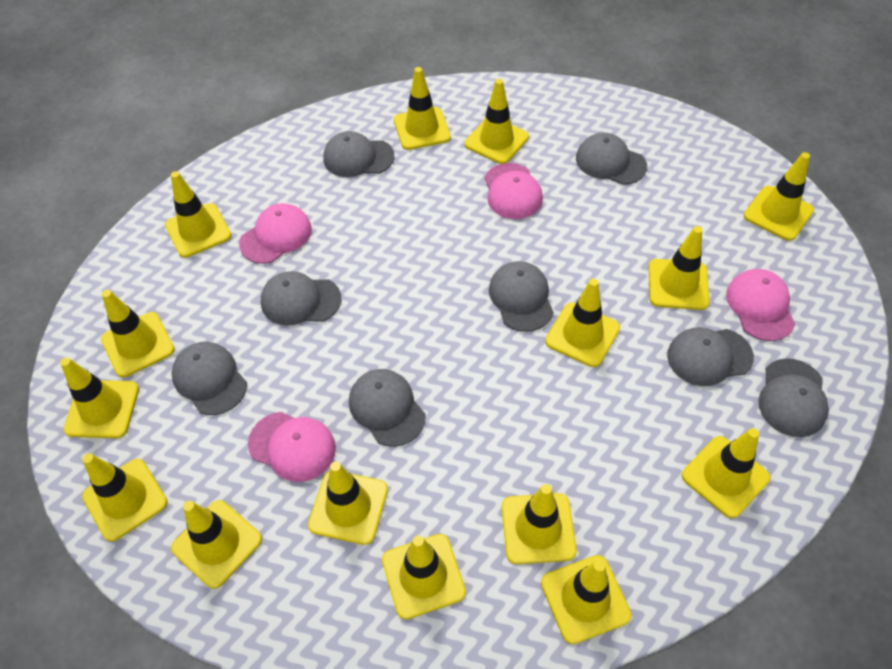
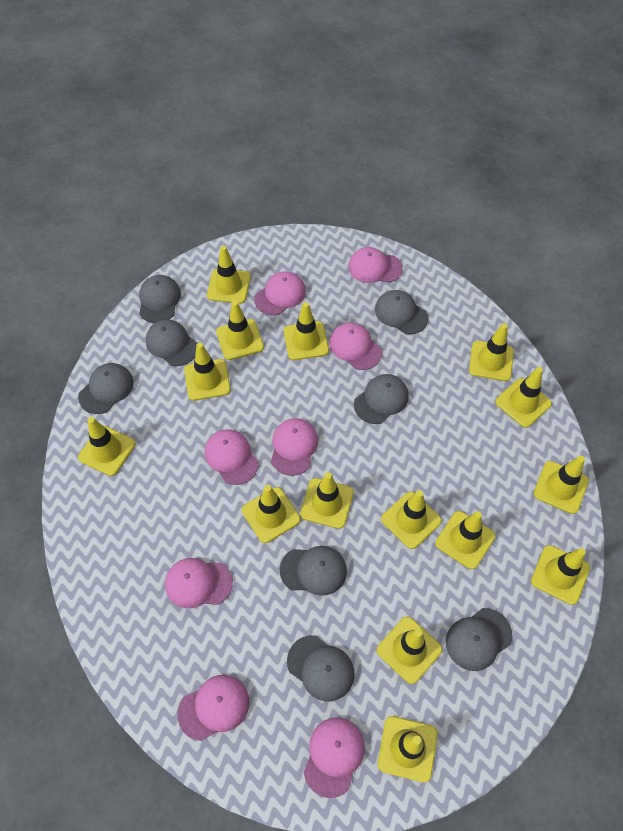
pink cap: [239,203,312,264] [248,412,336,482] [484,163,543,219] [726,269,795,341] = 4 -> [165,558,233,608] [177,675,249,741] [204,429,259,485] [254,271,306,316] [271,418,318,476] [304,717,365,798] [329,322,382,370] [348,247,403,283] = 8

